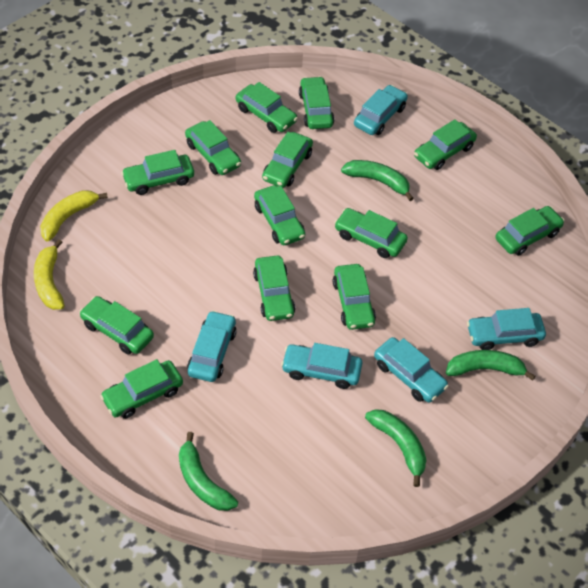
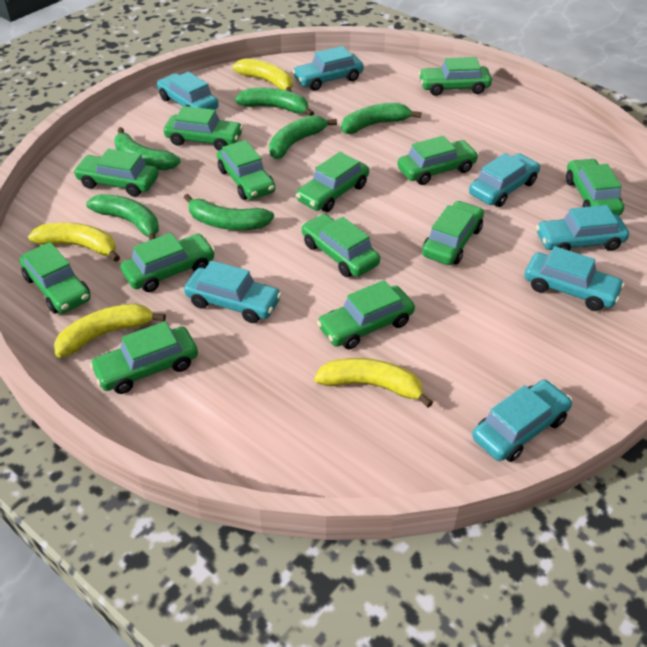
green banana: [179,432,238,511] [341,160,414,201] [365,409,426,487] [446,350,536,381] = 4 -> [86,194,159,241] [114,127,181,170] [184,194,274,230] [235,88,314,116] [269,115,337,159] [341,103,421,134] = 6
turquoise car: [187,310,236,382] [281,343,362,389] [354,85,408,135] [374,337,449,403] [467,308,546,350] = 5 -> [157,72,219,110] [184,260,282,323] [292,46,364,91] [469,153,540,207] [472,380,572,462] [524,246,625,311] [536,205,629,251] = 7
yellow banana: [34,239,65,310] [40,190,108,242] = 2 -> [28,223,120,262] [54,303,166,357] [233,58,293,92] [314,358,433,408] = 4

